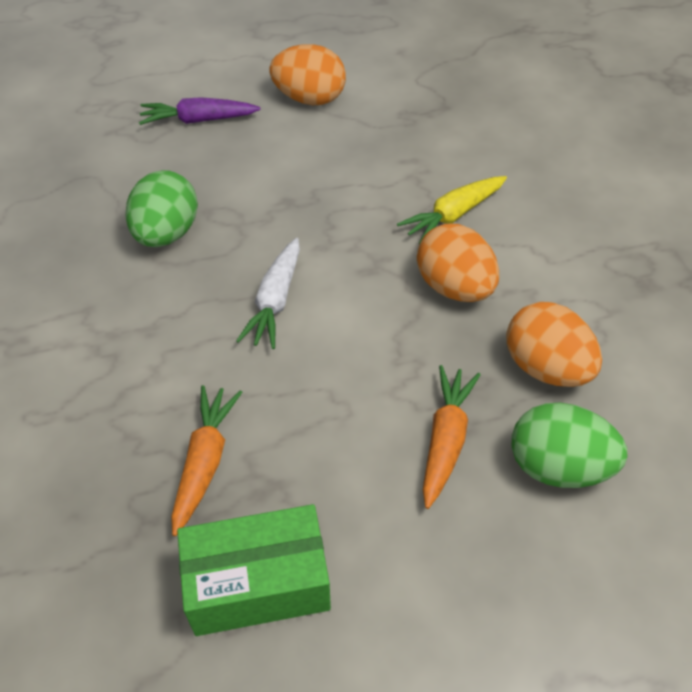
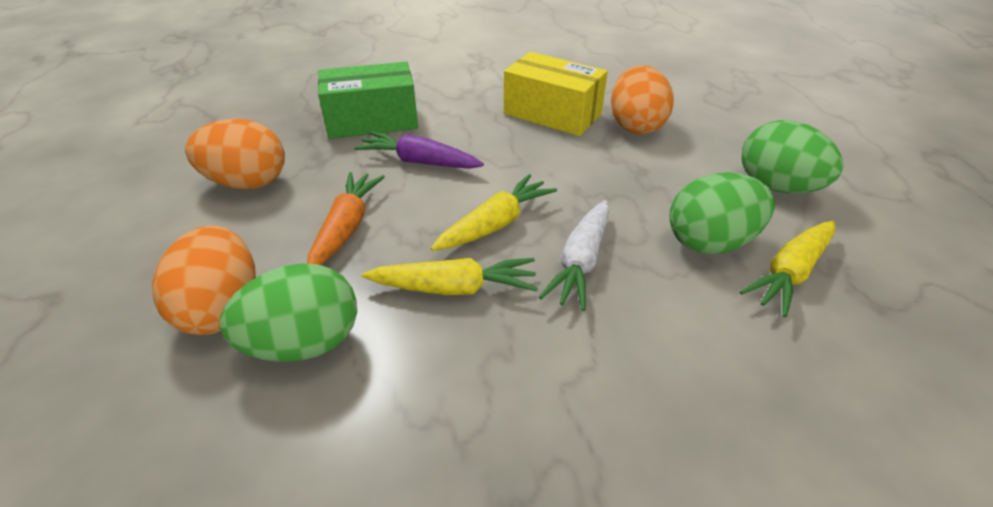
green egg: [125,170,198,247] [512,403,627,488] = 2 -> [220,263,357,362] [669,172,775,254] [741,120,843,193] = 3
orange carrot: [171,385,242,536] [423,365,480,509] = 2 -> [307,172,385,265] = 1
yellow box: none = 0 -> [504,52,608,136] = 1
yellow carrot: [397,176,507,244] = 1 -> [362,258,538,295] [431,174,557,251] [740,221,835,317] = 3

